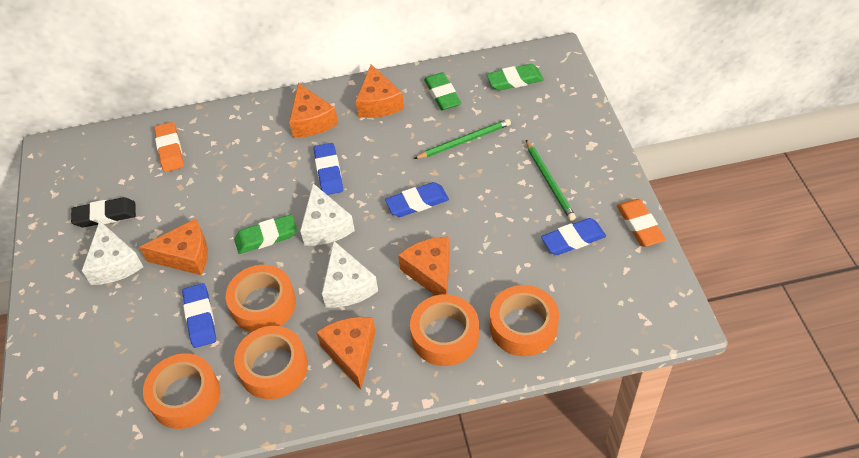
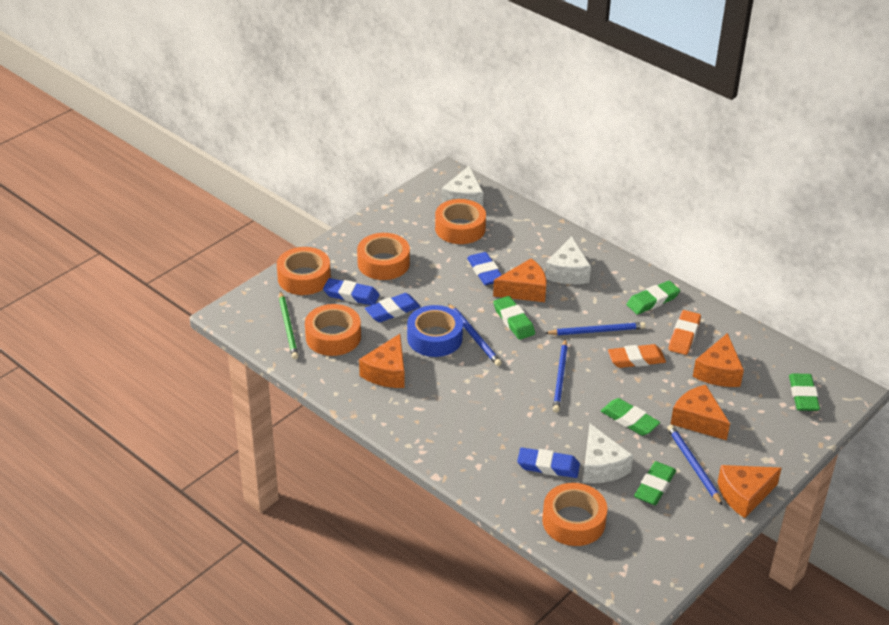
black eraser: [71,197,136,227] = 1 -> none = 0
blue pencil: none = 0 -> [448,303,502,366] [545,322,646,335] [553,338,568,413] [667,425,723,506] = 4
blue tape: none = 0 -> [407,305,463,357] = 1
green eraser: [234,214,297,254] [424,72,461,110] [486,64,544,91] = 3 -> [493,296,535,340] [601,398,660,436] [626,281,680,315] [634,461,676,505] [789,373,820,411] = 5
green pencil: [414,119,511,159] [526,140,576,221] = 2 -> [279,291,298,359] = 1

